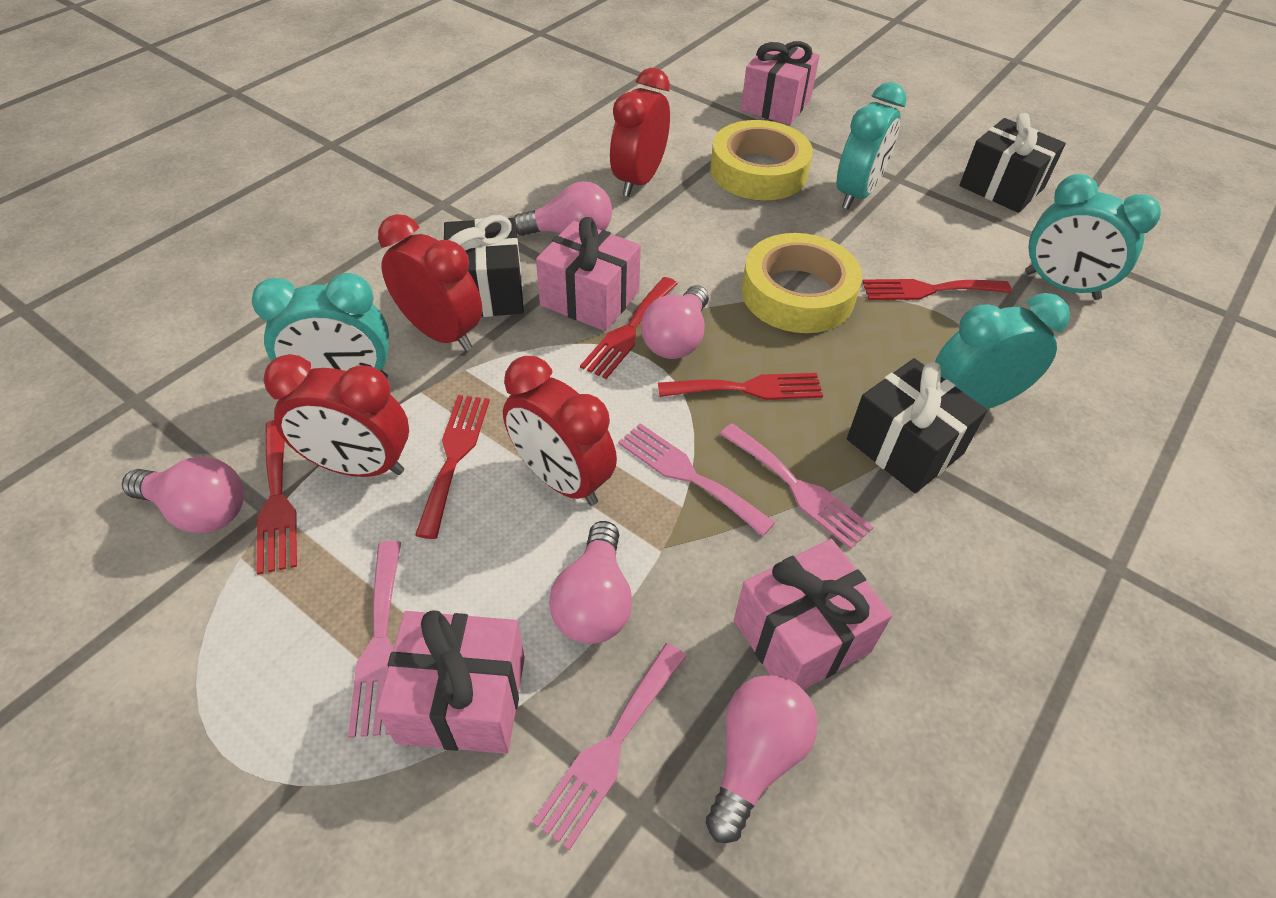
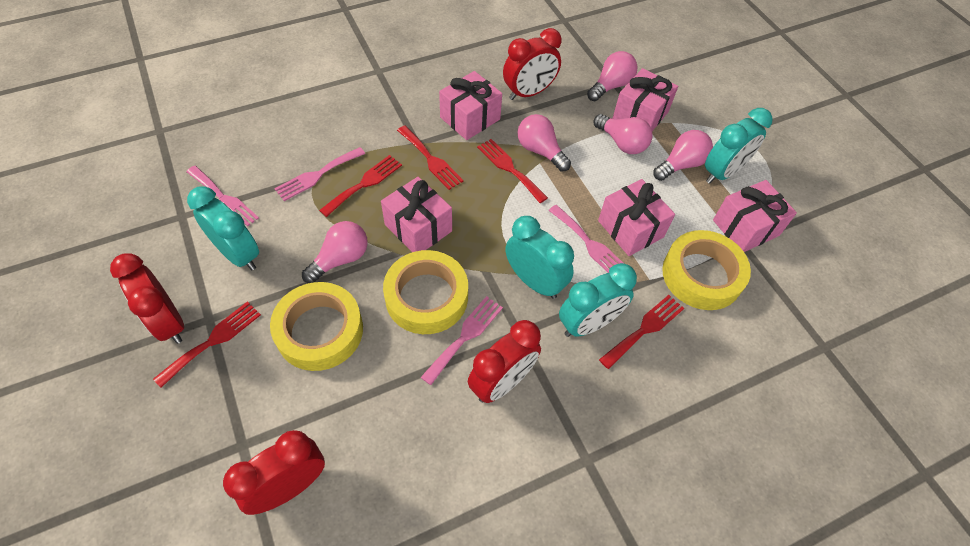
black gift: [444,215,524,317] [847,358,988,493] [959,113,1066,213] = 3 -> none = 0
pink gift: [377,610,525,754] [536,217,641,331] [734,539,892,690] [741,41,820,125] = 4 -> [381,177,452,252] [439,71,502,140] [598,179,675,256] [613,68,678,131] [713,180,797,252] = 5
yellow tape: [710,120,813,200] [742,233,862,333] = 2 -> [270,282,363,371] [383,250,468,334] [662,230,751,310] = 3

